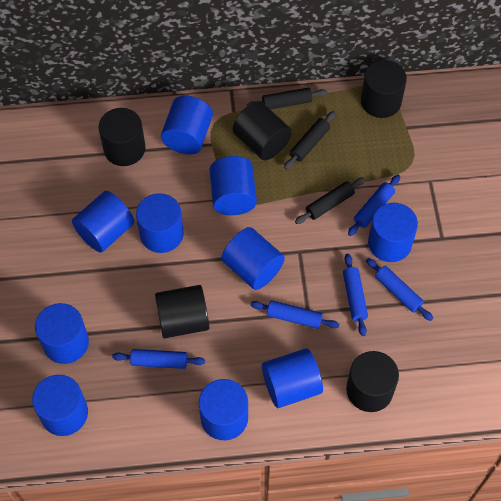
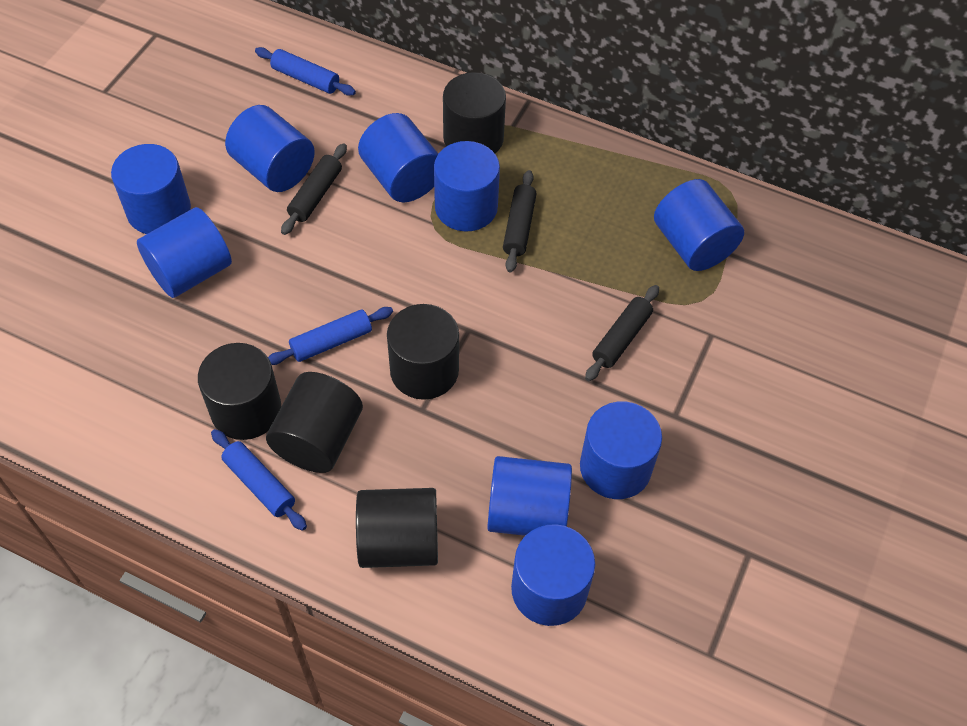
blue cylinder: [32,375,88,436] [35,303,89,364] [72,191,134,252] [136,193,184,253] [161,95,213,154] [199,379,248,440] [209,156,257,215] [221,227,285,290] [262,348,323,408] [368,203,418,262] = 10 -> [111,144,191,234] [137,207,232,298] [225,105,315,192] [358,113,438,202] [434,141,500,232] [487,456,572,536] [511,524,595,626] [580,401,662,499] [654,179,744,271] = 9
blue rolling pin: [112,349,205,369] [250,300,339,329] [343,254,368,336] [348,175,400,236] [366,258,433,321] = 5 -> [211,429,307,531] [255,47,356,96] [268,307,393,365] = 3

